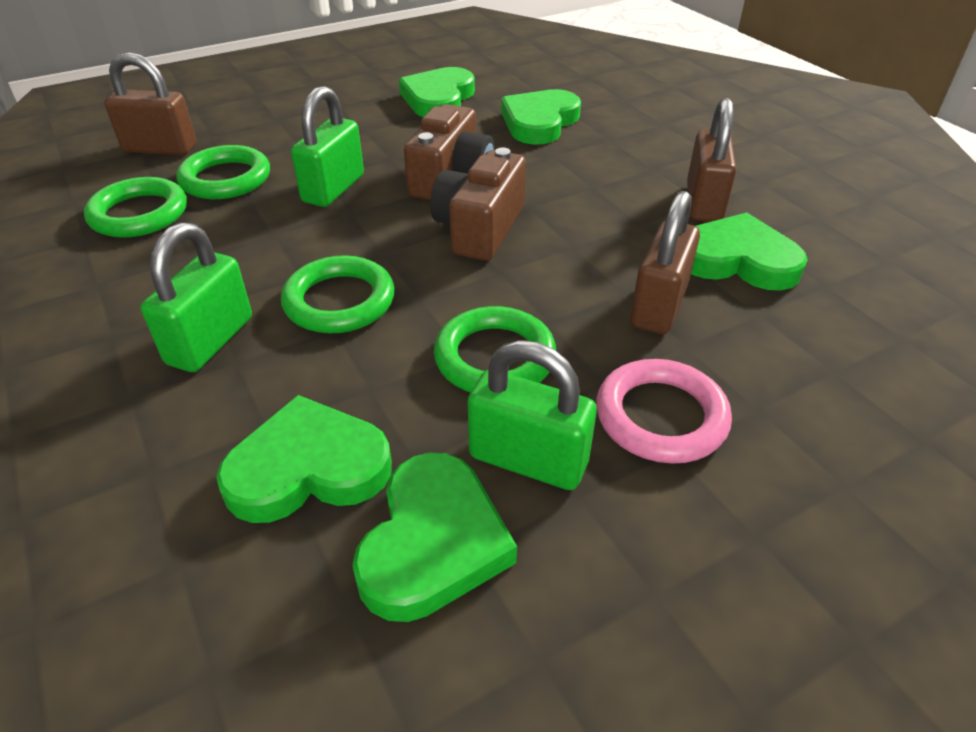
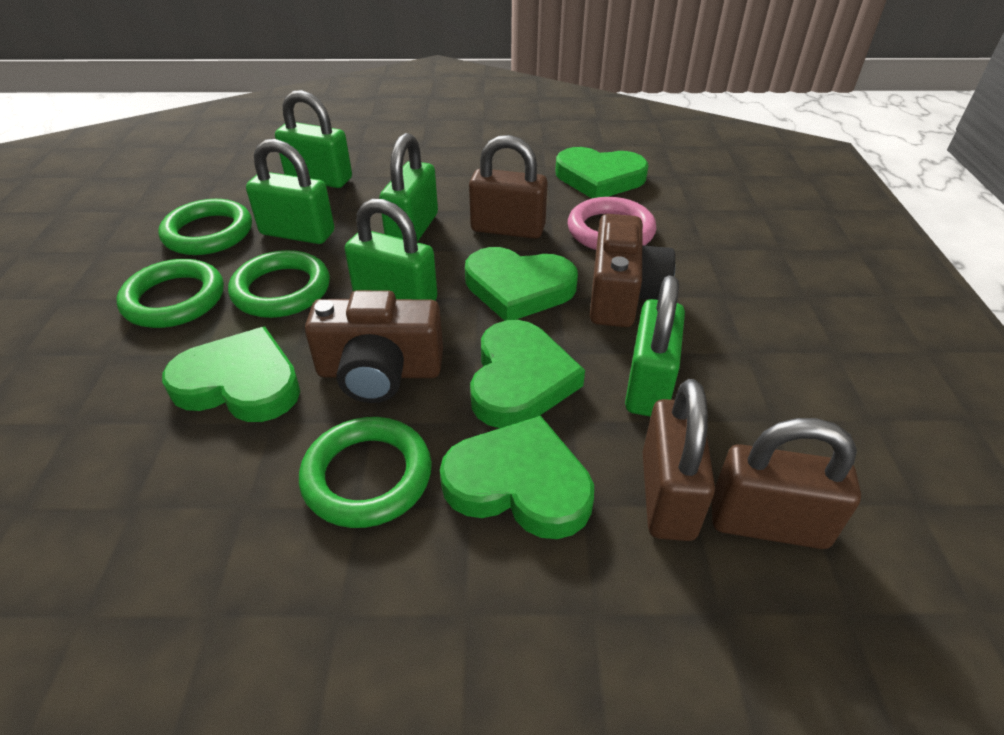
green padlock: [141,222,252,372] [291,86,364,207] [468,340,597,490] = 3 -> [246,139,334,244] [275,90,352,188] [345,199,437,301] [379,133,438,242] [625,275,685,417] = 5

